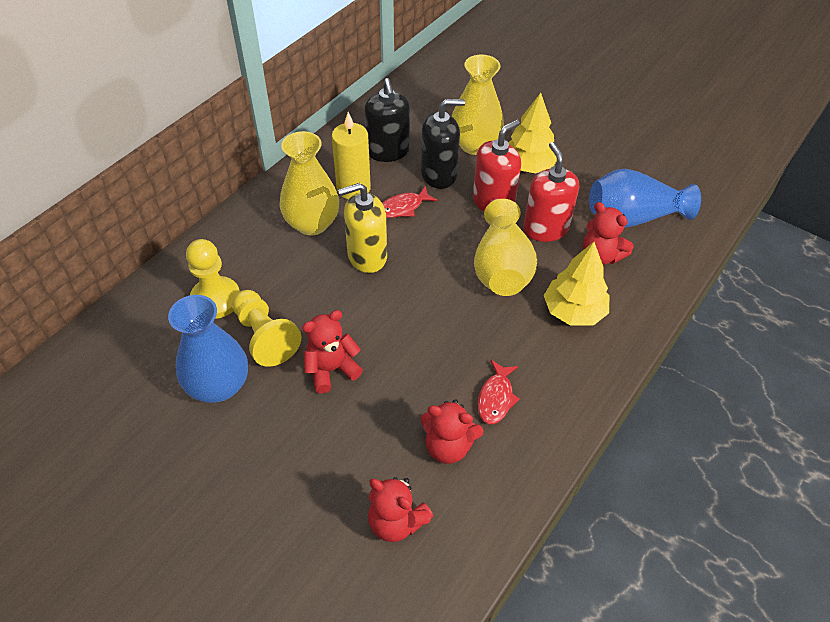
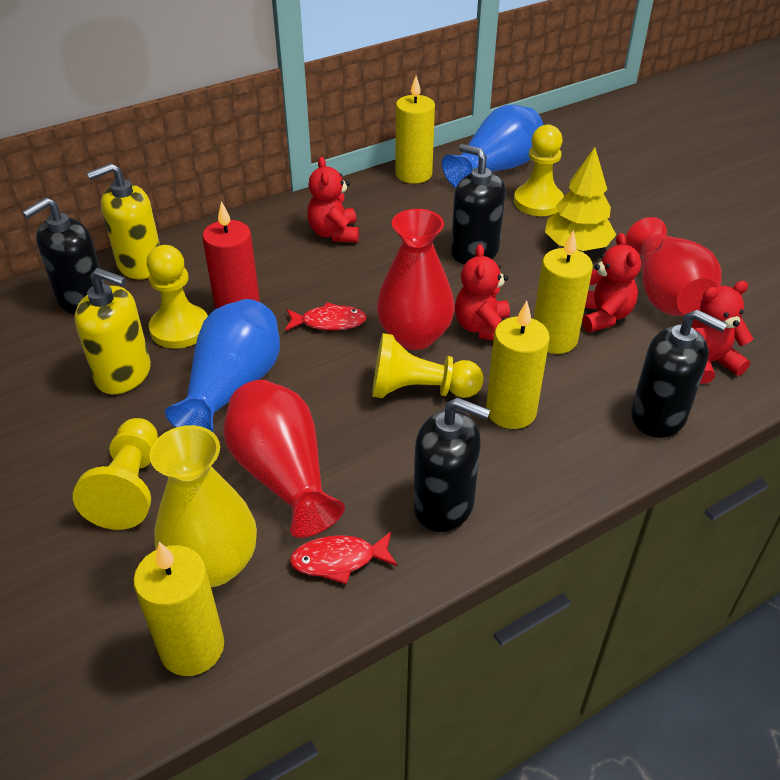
black soap dispenser: [364,78,410,162] [421,99,465,189] = 2 -> [22,197,105,315] [413,397,490,532] [451,144,505,264] [631,310,727,438] = 4
red candle: none = 0 -> [202,201,260,309] = 1
red soap dispenser: [473,119,521,211] [523,142,579,242] = 2 -> none = 0
red vase: none = 0 -> [223,380,345,538] [377,209,455,350] [626,217,722,316] = 3
yellow candle: [332,112,371,199] = 1 -> [133,542,224,676] [395,76,435,184] [486,301,550,429] [534,230,593,354] = 4
yellow pawn: [186,239,240,319] [232,290,301,367] = 2 -> [73,418,158,530] [147,245,208,348] [372,333,484,398] [514,125,564,216] = 4
yellow soap dispenser: [338,183,387,273] = 1 -> [74,268,151,394] [87,163,160,279] = 2
yellow tree: [508,93,557,173] [544,242,609,326] = 2 -> [545,147,616,251] = 1
yellow vase: [280,131,339,235] [452,55,504,155] [474,199,538,296] = 3 -> [150,425,257,587] = 1

